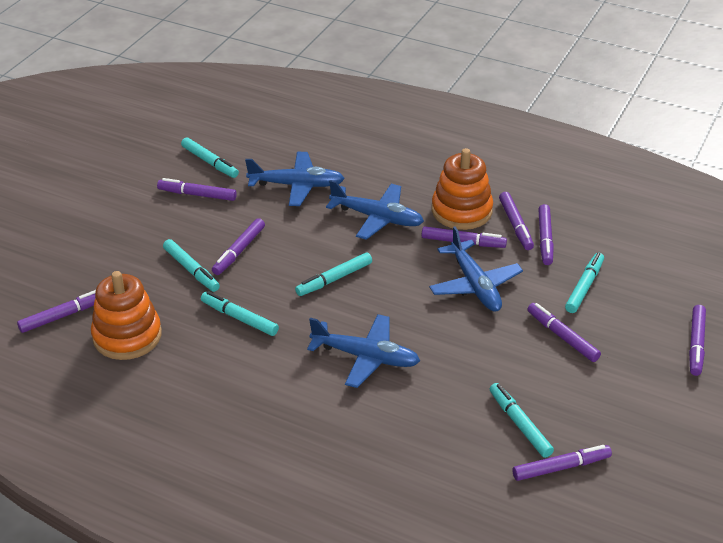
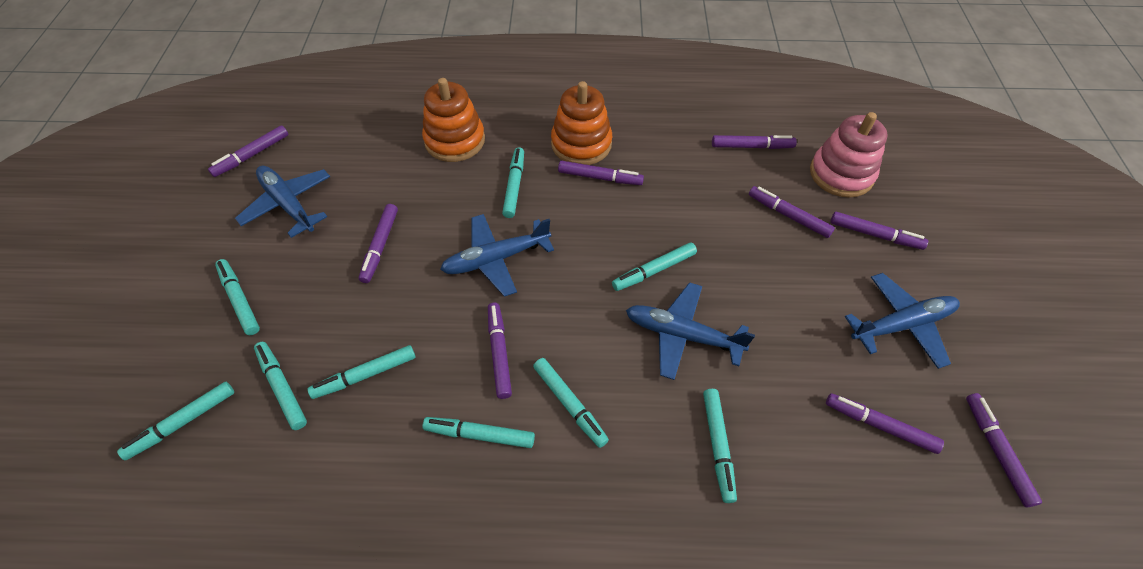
pink stacking toy: none = 0 -> [810,112,887,198] = 1
turquoise marker: [163,239,220,292] [181,137,239,178] [201,291,279,336] [295,253,372,296] [490,383,554,458] [565,253,604,313] = 6 -> [117,382,234,460] [215,259,260,335] [254,342,307,430] [308,345,415,399] [423,417,535,448] [502,147,524,218] [533,358,609,448] [612,242,697,291] [703,389,737,503] = 9

